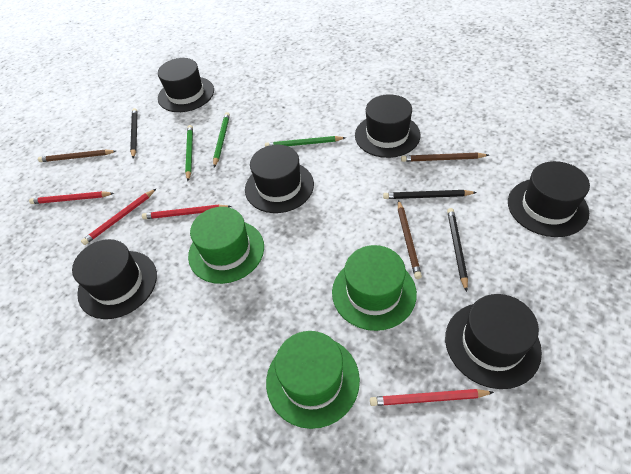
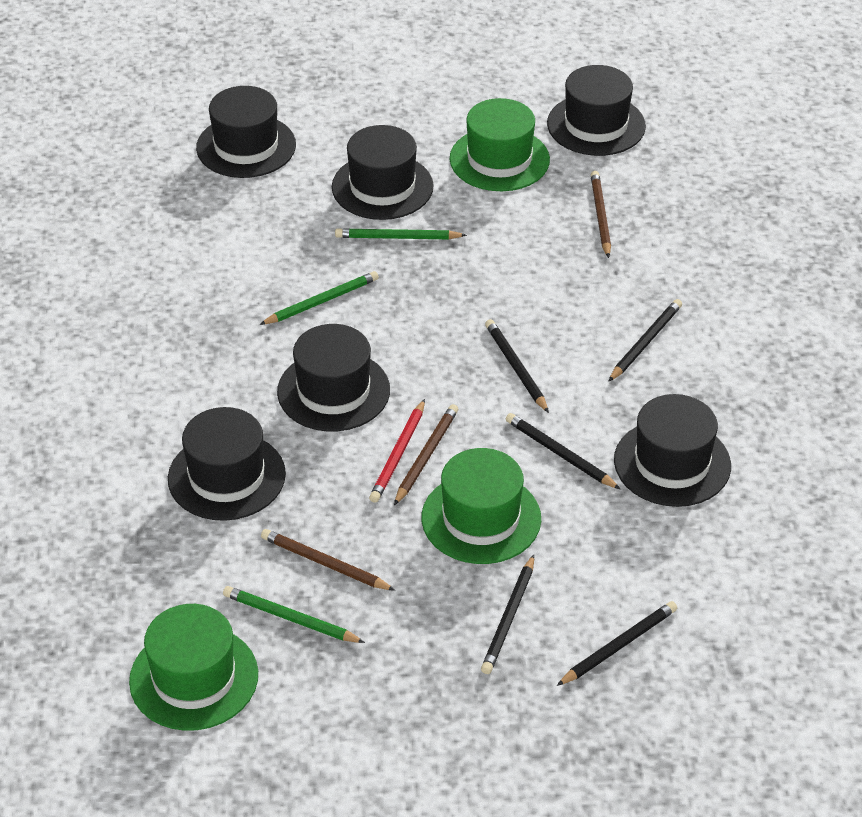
black pencil: [130,108,138,159] [383,190,477,199] [447,208,468,292] = 3 -> [481,555,534,674] [485,319,549,413] [506,413,620,489] [557,601,677,686] [608,299,682,382] = 5
red pencil: [29,191,114,204] [81,189,156,245] [142,205,231,219] [370,389,494,406] = 4 -> [369,399,425,503] = 1

